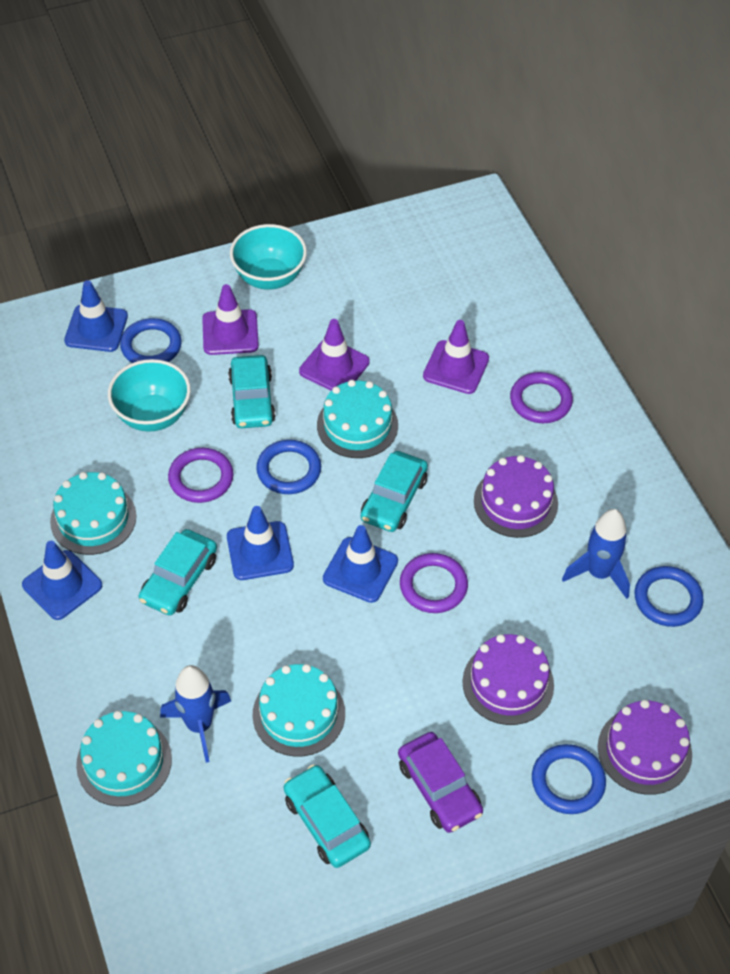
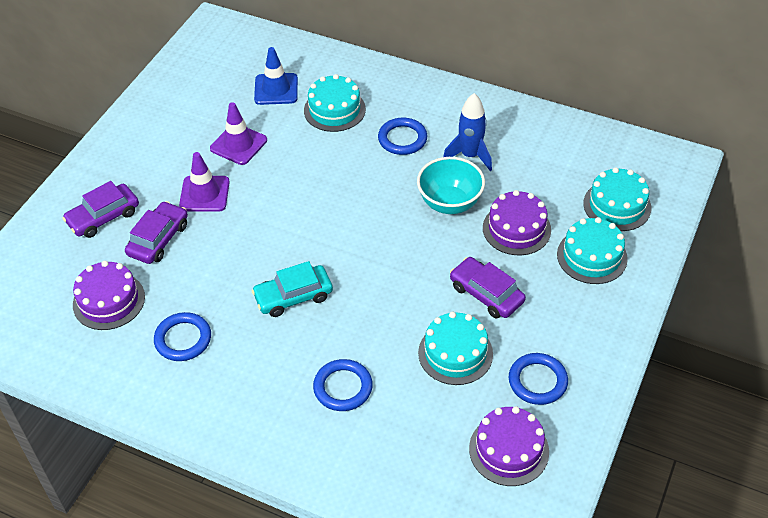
blue rocket: [160,665,231,763] [562,509,630,599] = 2 -> [443,93,492,171] = 1
blue traffic cone: [22,541,102,620] [64,280,128,352] [227,506,294,580] [323,525,398,603] = 4 -> [254,47,298,105] = 1
purple car: [398,732,483,833] = 1 -> [62,181,139,238] [125,201,188,264] [450,257,526,319] = 3
purple ring: [168,448,233,503] [400,553,468,613] [510,372,573,423] = 3 -> none = 0
purple traffic cone: [202,284,259,355] [299,319,370,391] [423,320,489,394] = 3 -> [179,152,230,212] [210,102,267,165] = 2
turquoise bowl: [108,359,191,432] [230,224,307,290] = 2 -> [417,157,485,214] = 1
turquoise car: [139,529,217,615] [228,355,276,428] [284,765,371,868] [361,451,428,532] = 4 -> [252,261,333,317] = 1

